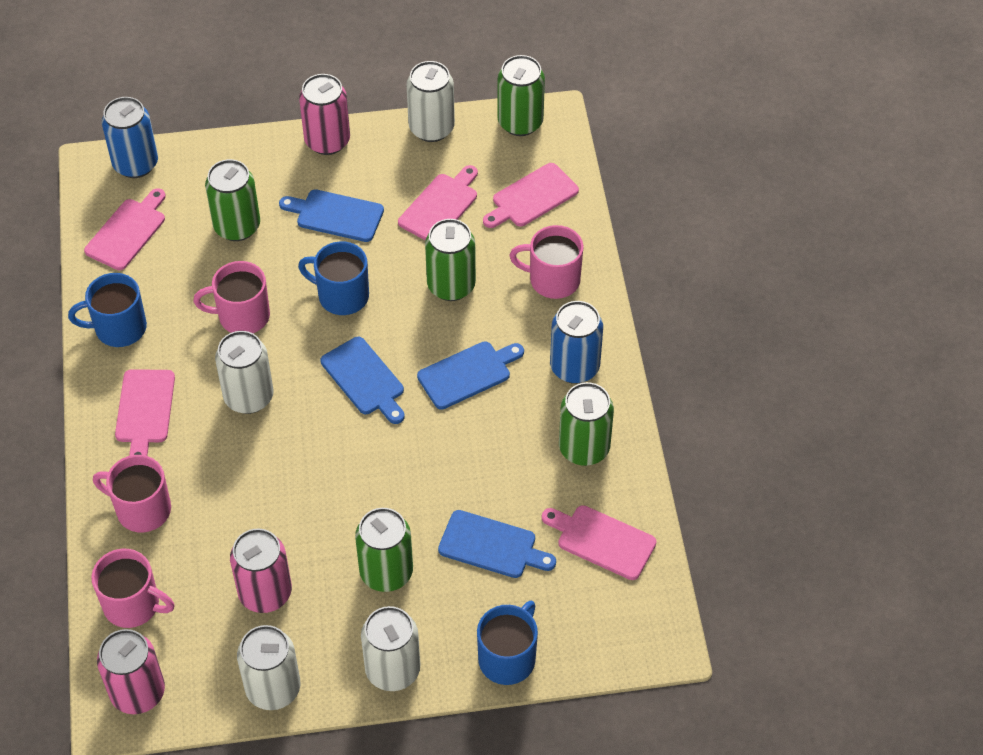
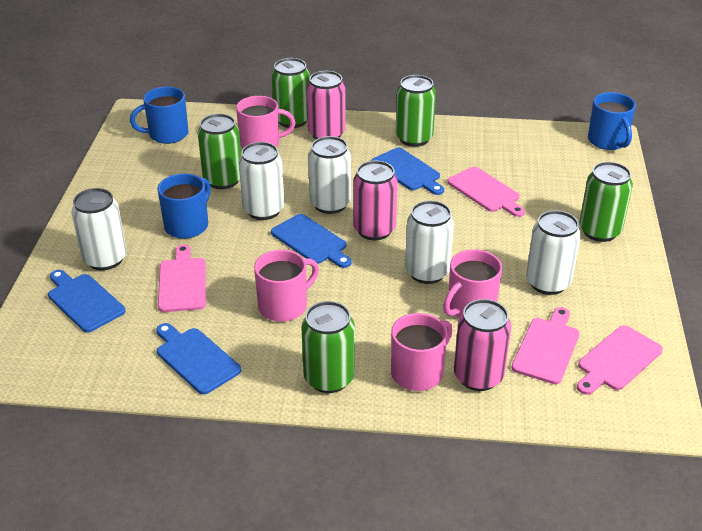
blue can: [102,97,158,178] [550,301,603,384] = 2 -> none = 0
pink cutting board: [84,188,166,270] [115,369,175,456] [398,165,478,241] [483,163,579,228] [542,505,656,580] = 5 -> [158,244,206,312] [447,167,525,217] [512,307,580,384] [577,325,663,395] = 4
white can: [215,331,274,414] [237,625,301,710] [361,606,420,691] [406,61,455,142] = 4 -> [71,188,127,270] [239,142,284,220] [308,136,351,214] [405,200,454,284] [526,210,581,295] = 5

